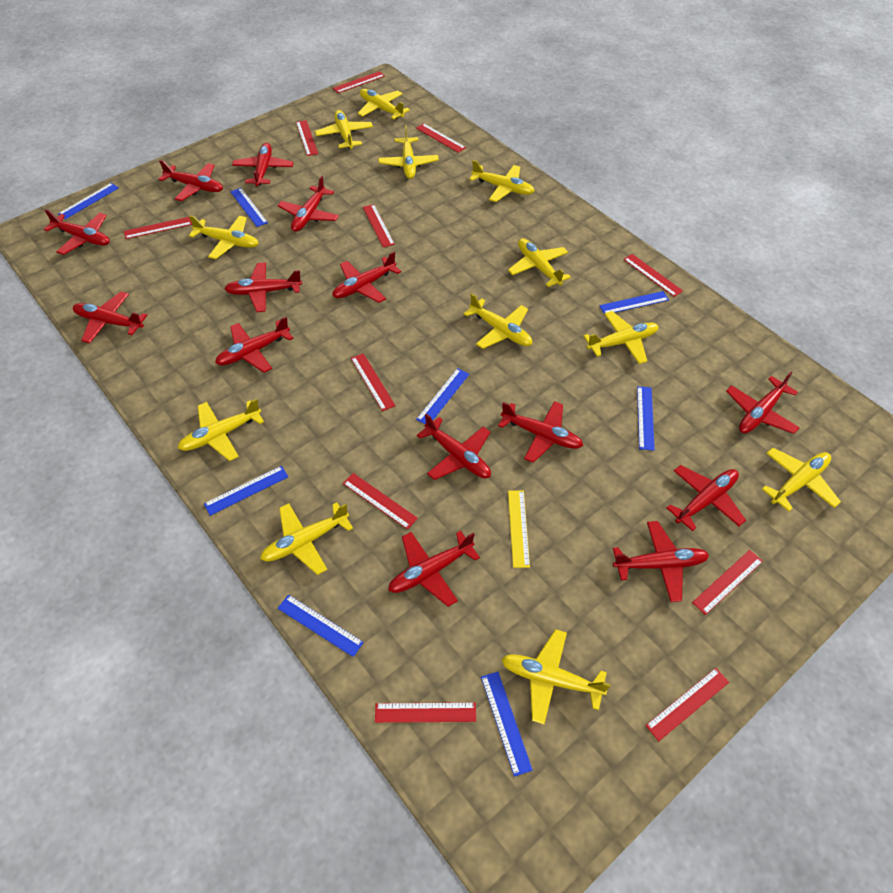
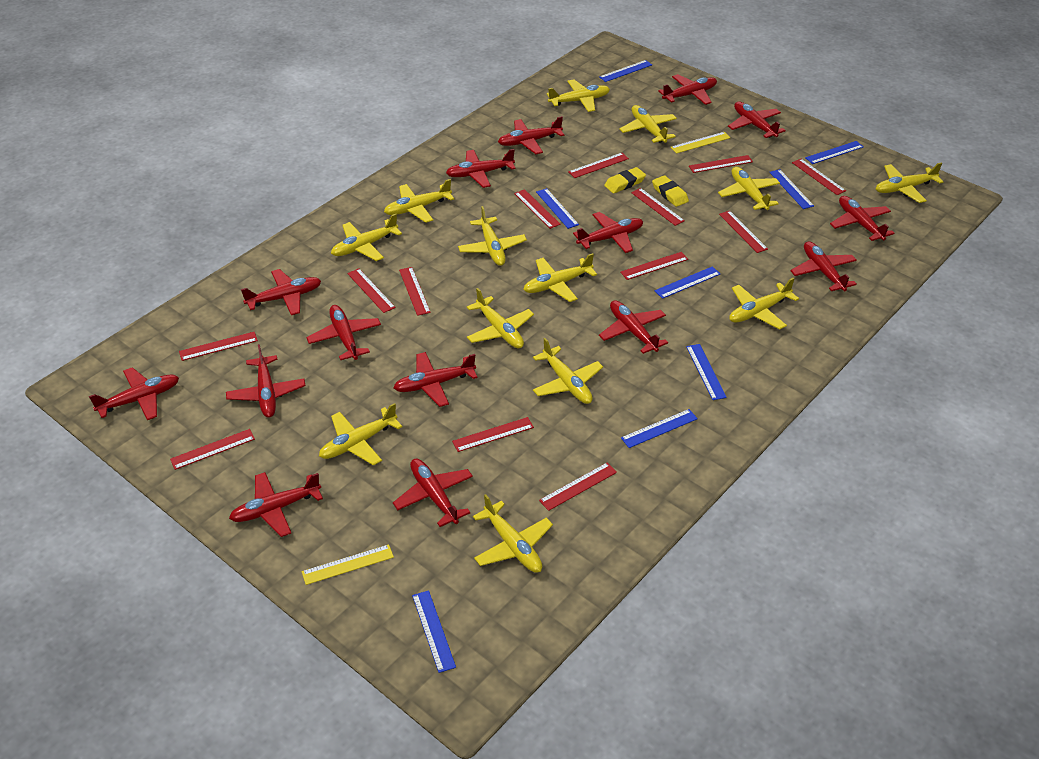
red plane: [44,209,110,255] [73,292,147,343] [159,160,223,201] [215,317,294,373] [224,262,302,312] [232,143,294,186] [278,176,339,232] [332,252,401,303] [388,531,480,607] [417,413,491,480] [498,401,583,463] [613,521,709,602] [667,465,746,531] [726,371,800,434] = 14 -> [89,367,179,420] [226,344,306,418] [229,472,323,537] [241,269,321,315] [306,305,381,360] [393,352,478,407] [393,459,473,527] [446,149,516,188] [498,116,564,154] [573,212,643,253] [599,300,668,354] [658,74,717,105] [728,102,786,138] [790,241,857,291] [830,196,895,241] = 15
red ruler: [124,217,192,239] [296,120,318,156] [333,71,385,93] [343,473,418,529] [351,353,396,411] [363,204,395,248] [375,702,476,723] [416,123,466,153] [623,254,683,297] [645,668,729,741] [692,550,763,615] = 11 -> [170,429,255,470] [179,332,258,361] [347,268,396,313] [399,267,431,316] [452,417,534,452] [514,189,561,229] [539,463,617,511] [568,153,629,178] [621,252,688,280] [631,188,685,226] [689,155,753,173] [719,211,768,253] [792,159,846,195] = 13
yellow eraser: none = 0 -> [604,167,646,193] [652,175,689,207] = 2
yellow plane: [178,399,264,461] [189,215,259,259] [260,503,353,575] [315,110,373,149] [357,89,410,119] [378,126,439,179] [463,293,532,349] [469,160,535,202] [501,629,611,725] [508,238,571,287] [584,311,659,364] [762,448,841,511] = 12 -> [319,403,402,466] [331,214,402,261] [384,179,454,223] [458,206,527,266] [467,288,534,348] [473,494,553,573] [523,253,597,302] [533,338,603,404] [547,79,610,112] [619,105,677,143] [718,167,780,210] [729,278,799,329] [876,162,943,203] = 13
yellow ruler: [508,491,530,568] = 1 -> [302,544,394,585] [670,132,731,154] = 2

